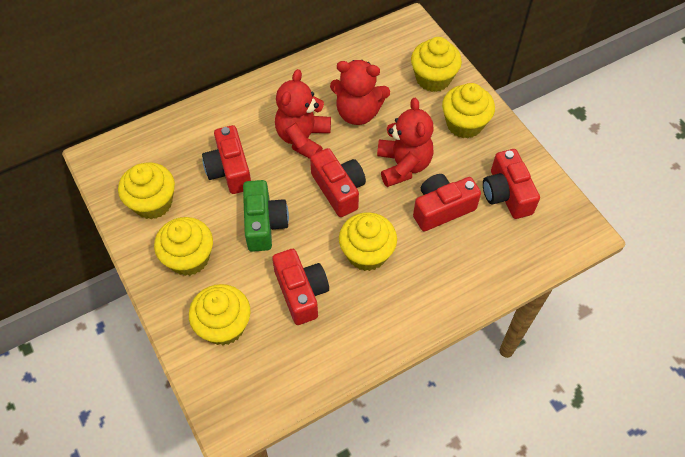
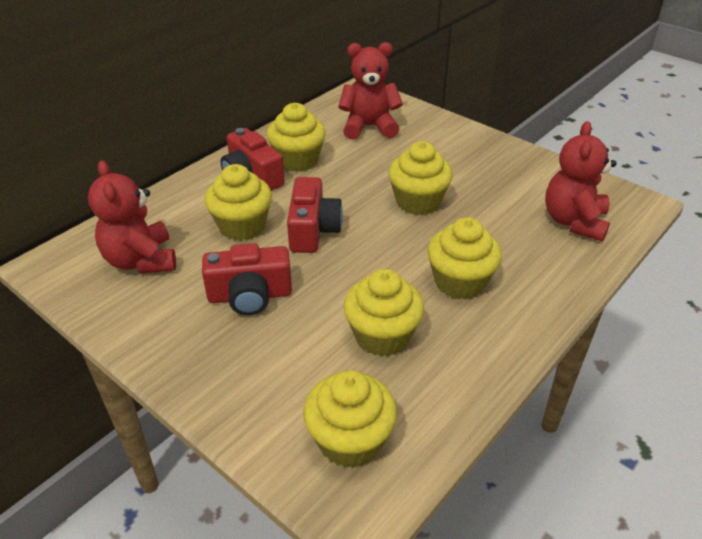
green camera: [243,180,289,252] = 1 -> none = 0
red camera: [202,125,251,194] [272,249,329,325] [310,148,366,217] [413,174,481,231] [483,149,540,219] = 5 -> [202,243,292,315] [221,128,285,191] [287,177,343,253] = 3

